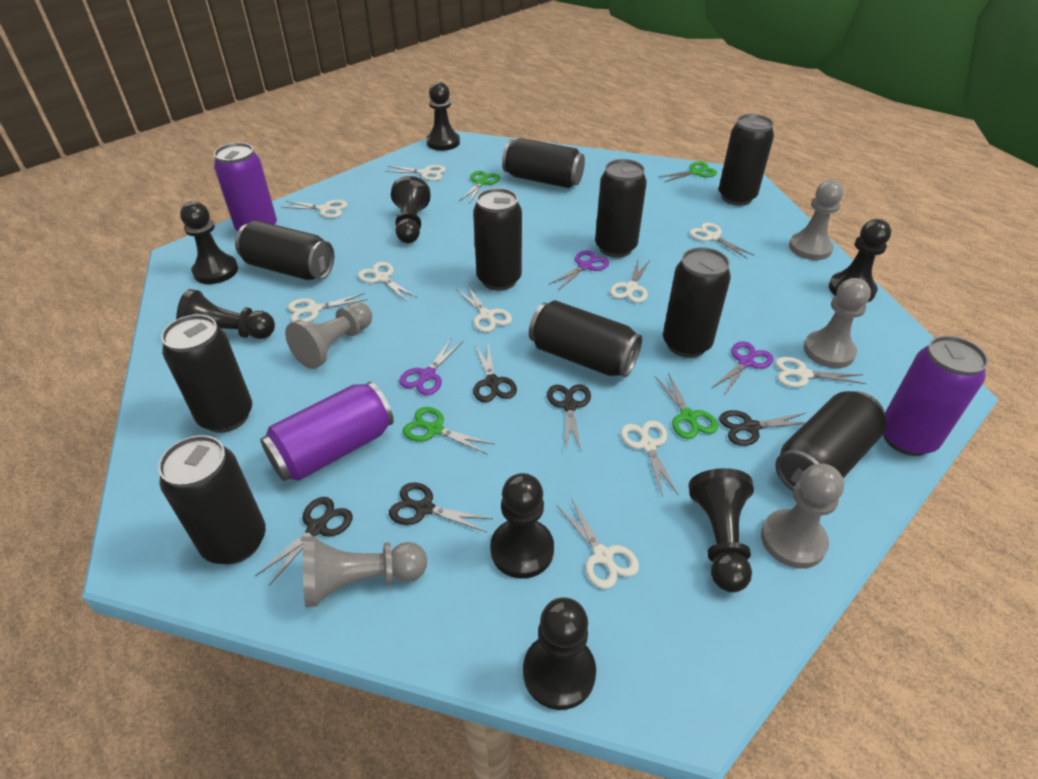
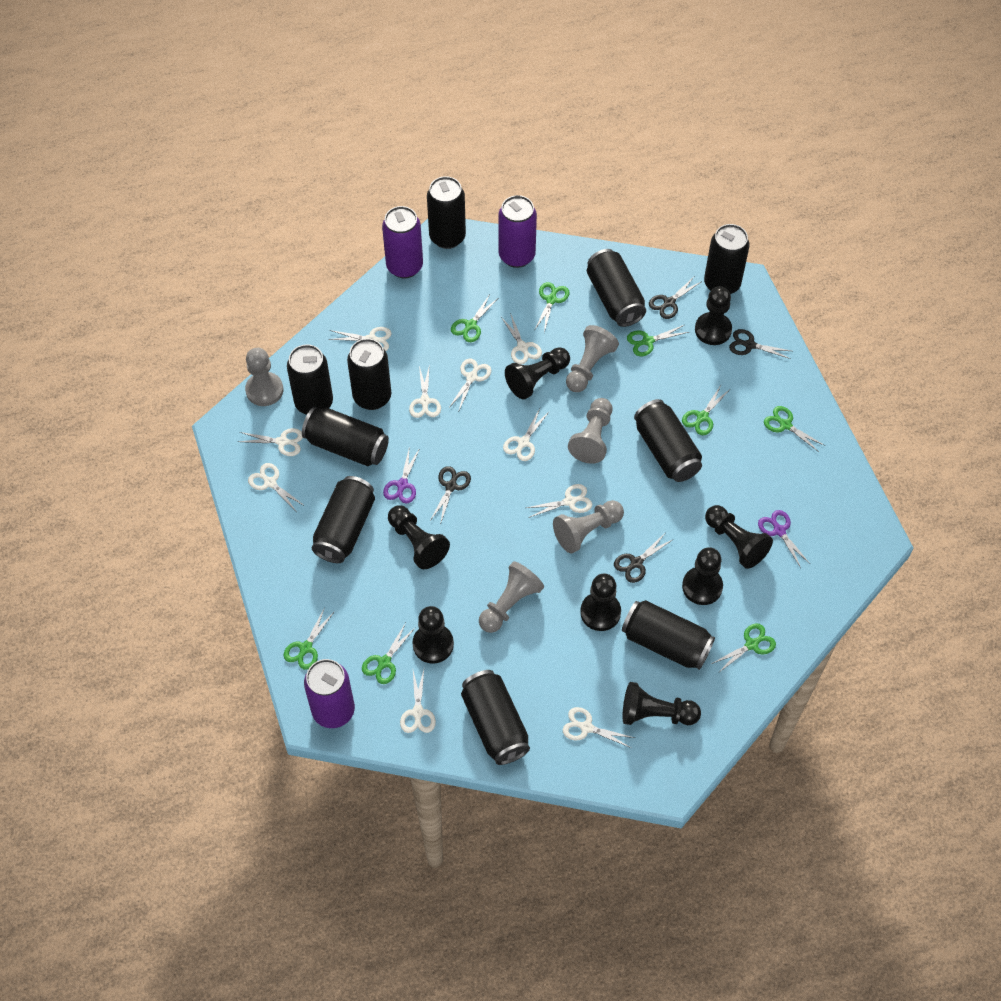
black scissors: [255,497,352,586] [389,482,492,532] [473,344,517,402] [547,385,591,452] [719,410,806,446] = 5 -> [430,466,471,524] [614,532,674,583] [649,277,702,319] [729,329,791,359] = 4
green scissors: [402,407,495,454] [460,171,500,204] [655,373,718,439] [659,162,717,183] = 4 -> [284,607,335,670] [362,623,415,684] [451,294,497,342] [535,282,570,332] [627,325,689,356] [682,385,729,435] [711,623,776,673] [764,406,825,452] = 8
purple scissors: [399,338,463,395] [549,250,609,290] [711,341,773,394] = 3 -> [383,446,420,504] [758,510,810,568] = 2

